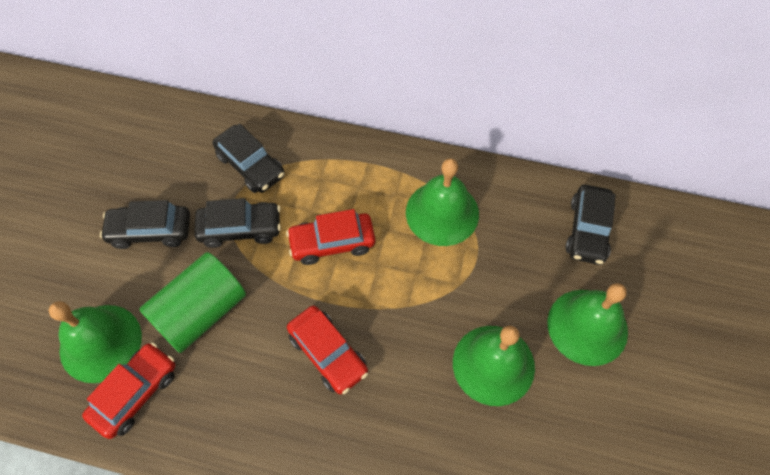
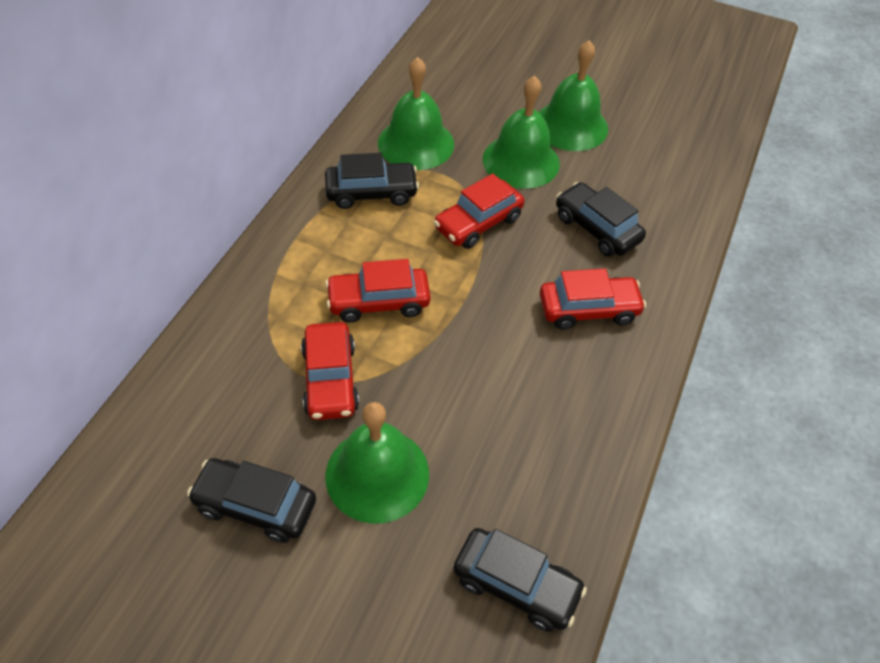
green cylinder: [139,252,246,353] = 1 -> none = 0
red car: [82,342,175,439] [286,209,375,265] [287,306,368,394] = 3 -> [301,322,359,420] [325,259,431,323] [434,173,524,249] [540,268,646,330] = 4

